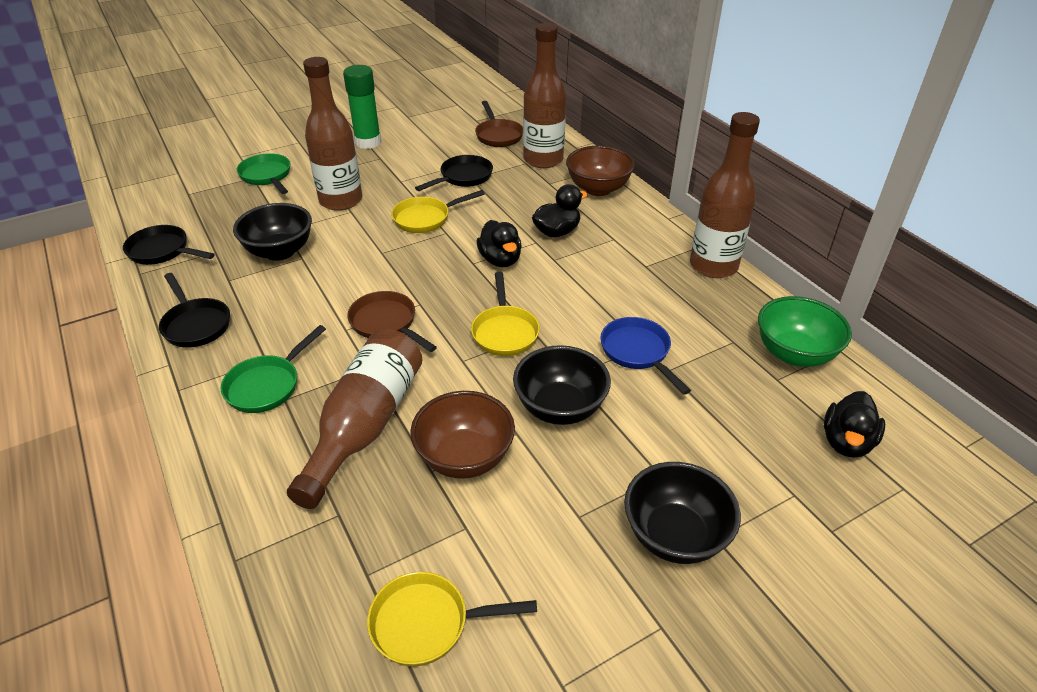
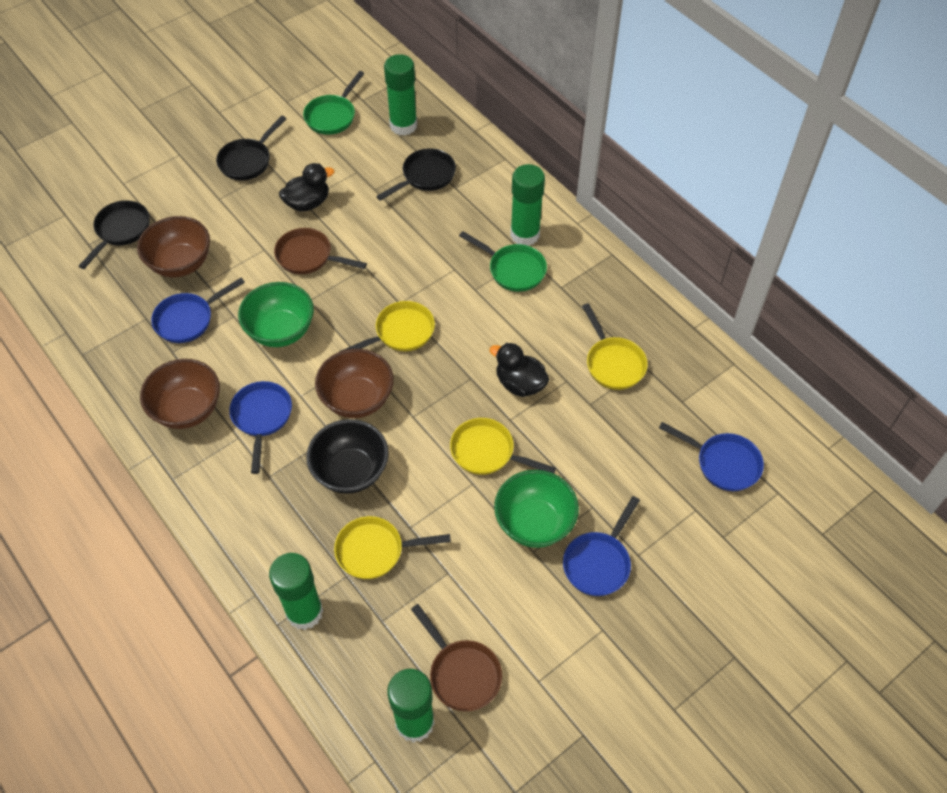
black bowl: [233,203,312,261] [513,345,611,425] [624,462,741,564] = 3 -> [306,419,389,494] = 1
black duck: [476,220,522,267] [532,184,588,237] [824,391,885,458] = 3 -> [279,163,335,211] [489,343,549,397] = 2
blue pan: [600,317,691,395] = 1 -> [151,278,245,343] [229,381,292,474] [563,496,640,596] [659,422,764,491] = 4
brown bottle: [287,329,423,509] [303,57,362,211] [523,23,566,168] [690,112,760,278] = 4 -> none = 0
brown bowl: [410,391,515,479] [566,146,635,196] = 2 -> [137,216,210,278] [140,359,220,429] [315,349,394,418] = 3
green bowl: [758,296,852,367] = 1 -> [238,282,314,347] [494,470,579,548] = 2
green glue stick: [343,65,381,149] = 1 -> [269,553,323,630] [384,54,417,136] [387,669,435,743] [510,164,545,246] = 4
yellow pan: [367,572,537,667] [391,190,485,233] [471,272,540,356] = 3 -> [334,516,451,579] [339,301,435,352] [450,418,556,475] [582,303,648,390] = 4

